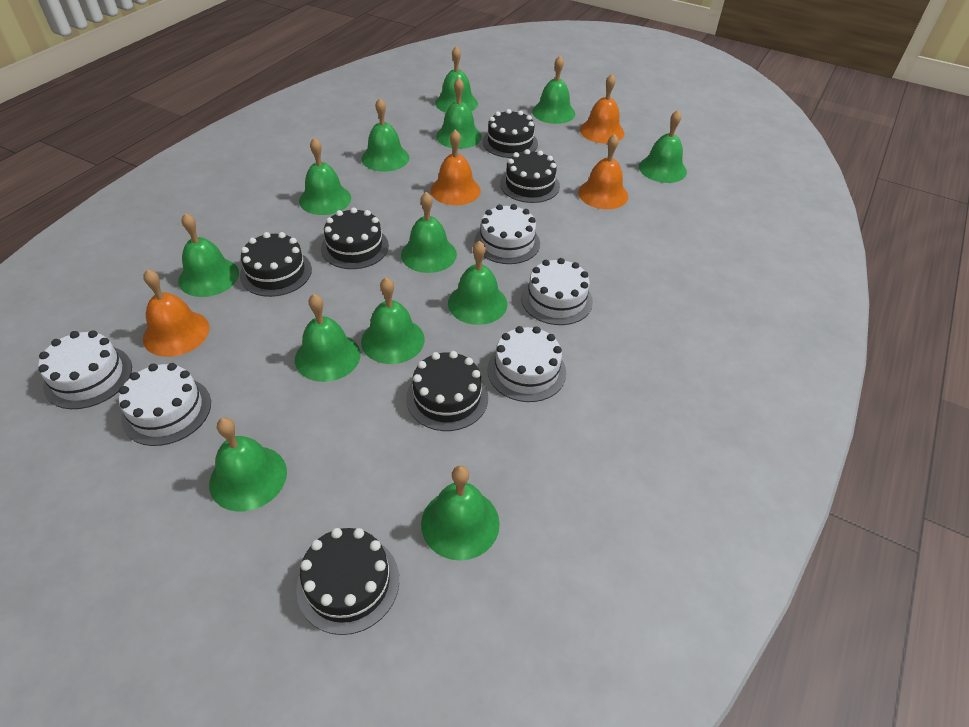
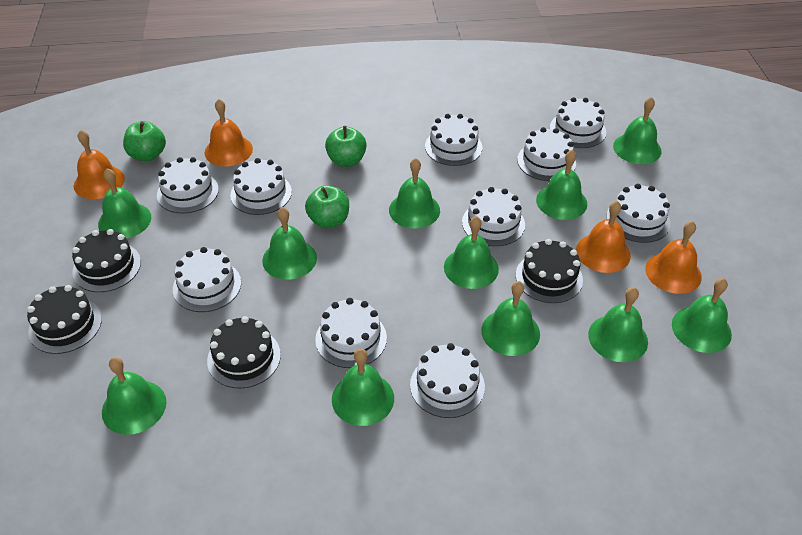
black cake: [240,232,312,297] [296,528,399,635] [321,207,389,269] [406,351,488,431] [483,109,538,158] [500,149,560,203] = 6 -> [27,285,102,354] [72,229,141,292] [207,316,281,388] [516,239,583,303] = 4
green apple: none = 0 -> [123,121,166,161] [305,185,349,228] [325,126,367,167] = 3
green bell: [178,213,239,297] [209,418,287,511] [295,294,360,382] [299,138,351,215] [361,98,409,172] [361,277,425,364] [401,192,457,273] [421,465,500,561] [435,46,478,112] [436,78,482,149] [448,241,507,325] [532,56,575,124] [639,110,687,183] = 13 -> [98,168,151,239] [102,357,166,435] [262,207,317,280] [332,349,394,426] [389,158,440,228] [444,216,499,289] [481,281,540,356] [536,150,587,220] [588,287,648,362] [613,97,662,164] [672,278,732,353] = 11
white cake: [38,331,132,409] [119,363,211,446] [474,204,540,264] [487,326,566,402] [521,258,593,325] = 5 -> [157,157,219,214] [173,247,241,312] [230,158,292,215] [315,298,387,368] [410,343,485,418] [425,114,482,166] [462,187,525,246] [517,127,576,181] [550,97,606,148] [606,184,670,243] = 10

